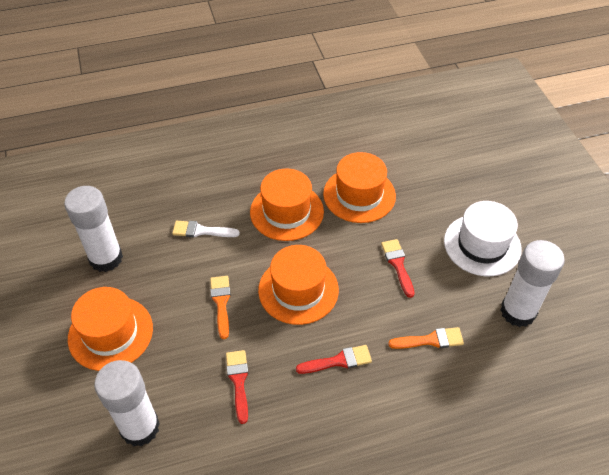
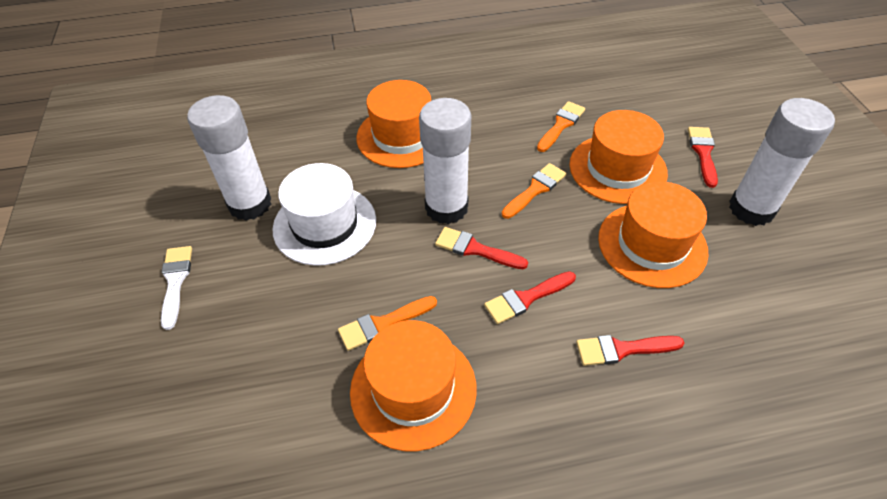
orange brush: [210,276,231,339] [388,327,464,349] = 2 -> [338,296,437,351] [502,163,566,219] [537,101,585,152] = 3
red brush: [226,350,248,424] [296,345,372,374] [381,239,415,298] = 3 -> [435,227,528,269] [484,271,576,324] [576,335,684,366] [688,127,718,188] = 4

